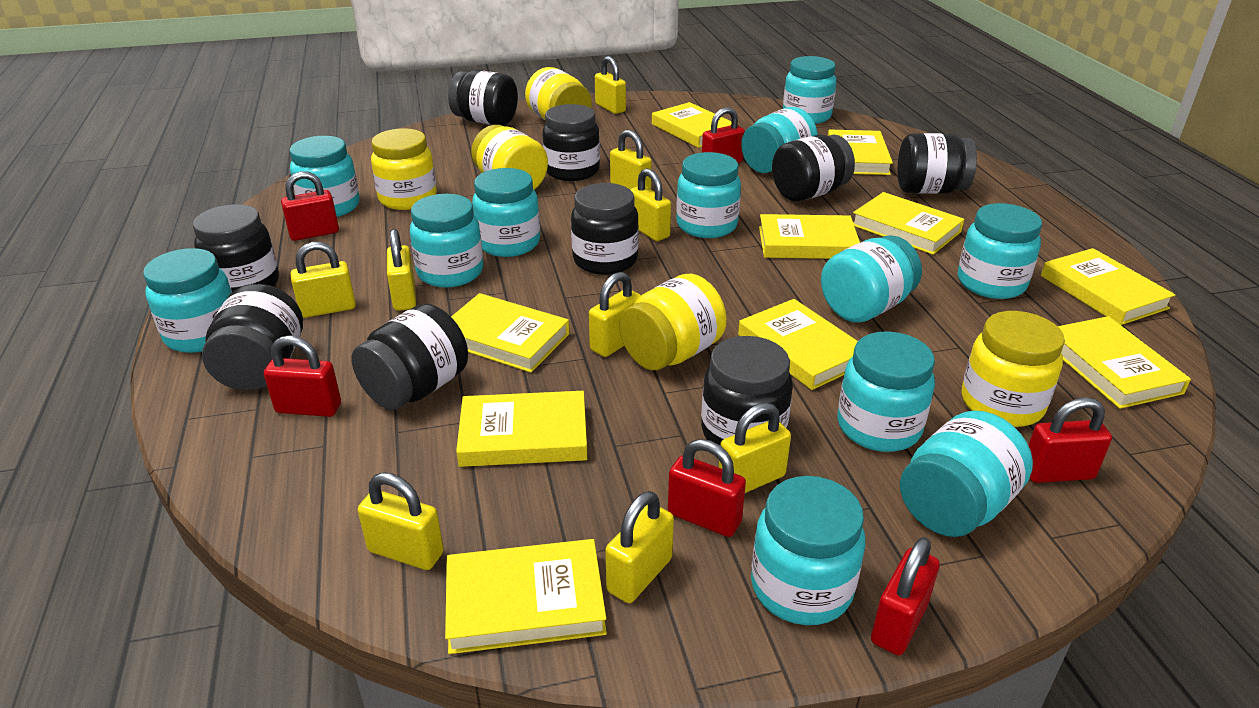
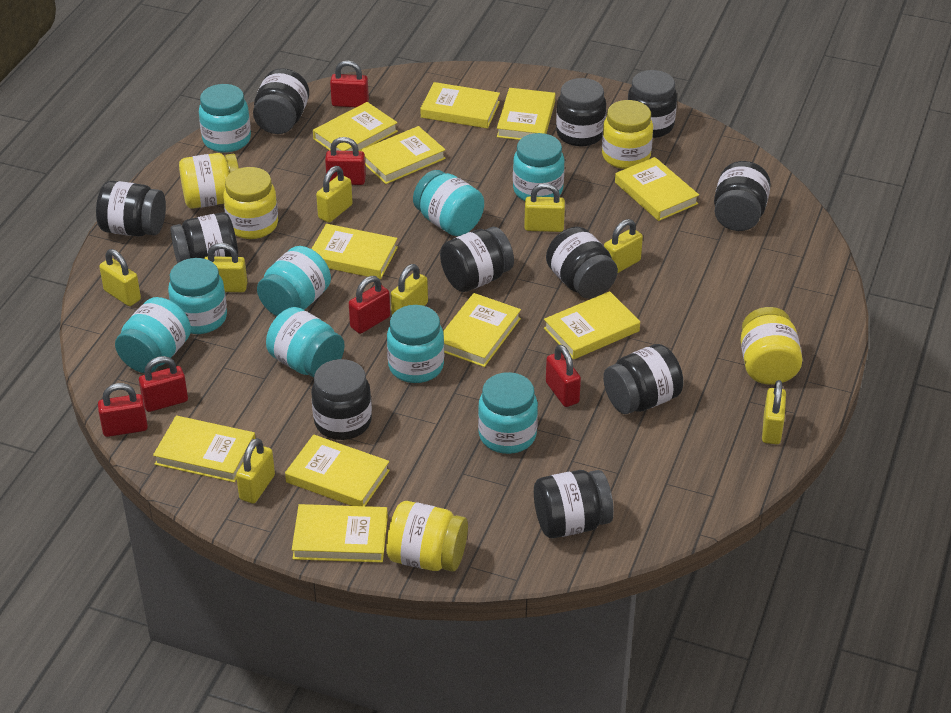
black jar: [193,204,279,292] [202,284,303,391] [351,304,468,410] [448,70,518,126] [542,104,600,181] [571,183,639,275] [701,336,793,445] [772,134,855,201] [898,133,977,194] = 9 -> [96,181,166,236] [171,212,238,263] [253,68,309,134] [311,359,372,440] [440,227,514,292] [534,470,614,538] [546,227,618,299] [556,78,606,146] [603,344,683,414] [628,70,677,138] [714,161,771,231] = 11
turquoise jar: [143,248,232,353] [290,136,360,217] [410,194,483,288] [472,168,540,257] [676,152,741,238] [741,107,818,173] [751,476,865,625] [783,56,836,124] [821,235,922,323] [837,331,935,452] [900,410,1033,537] [958,203,1042,299] = 12 -> [115,297,191,373] [168,258,227,334] [199,84,251,153] [257,246,331,316] [266,307,345,378] [387,305,444,383] [413,170,484,236] [478,372,538,454] [513,133,565,201] = 9
yellow book: [445,539,607,654] [451,293,569,373] [456,391,587,467] [652,102,732,148] [738,299,858,390] [759,214,860,259] [828,129,893,175] [853,192,964,255] [1041,248,1175,325] [1058,316,1191,409] = 10 -> [153,416,256,482] [285,434,390,506] [292,504,388,563] [312,224,398,279] [313,102,398,151] [359,126,446,184] [420,82,500,129] [443,293,521,367] [497,88,555,140] [544,291,640,360] [615,157,699,221] = 11
yellow padlock: [291,242,356,318] [358,472,444,570] [387,229,416,311] [589,272,641,357] [595,56,626,114] [605,491,674,603] [610,130,652,189] [630,168,671,241] [719,403,791,493] = 9 -> [99,249,141,306] [204,243,247,292] [236,438,275,504] [316,166,353,223] [391,264,428,315] [524,183,565,232] [604,219,643,273] [762,380,786,444] = 8

